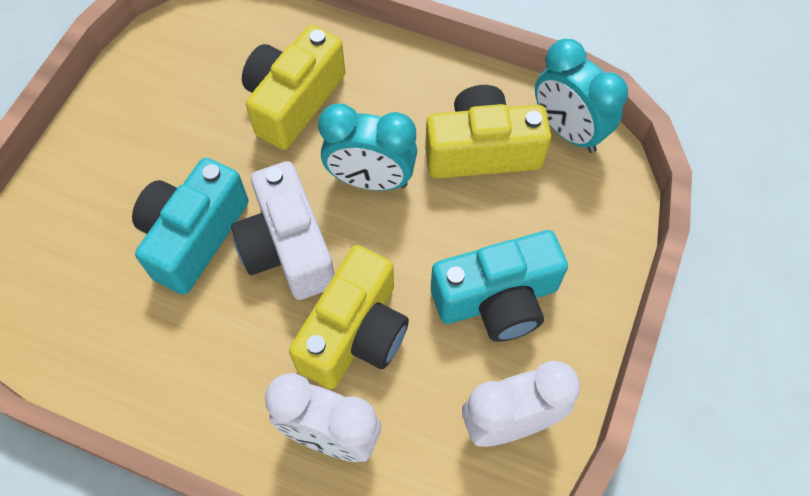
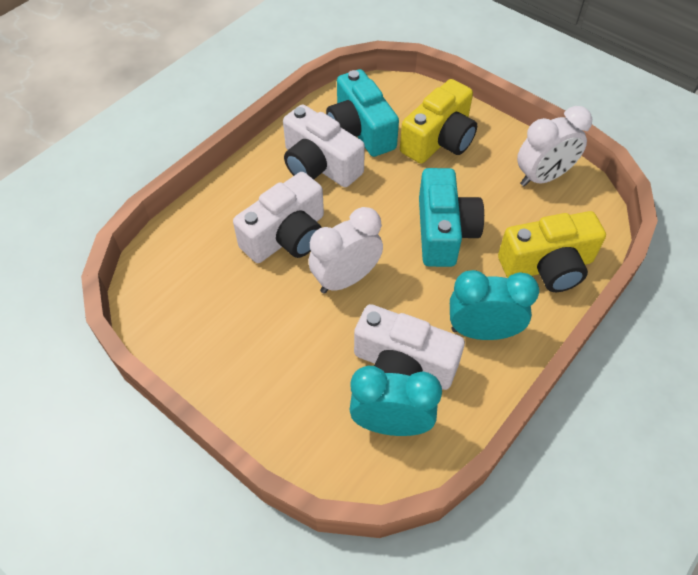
white camera: [231,161,335,300] = 1 -> [233,172,324,263] [283,104,365,187] [354,304,465,390] = 3
yellow camera: [242,25,345,150] [289,245,409,389] [425,85,551,179] = 3 -> [400,79,477,164] [498,211,606,292] = 2

